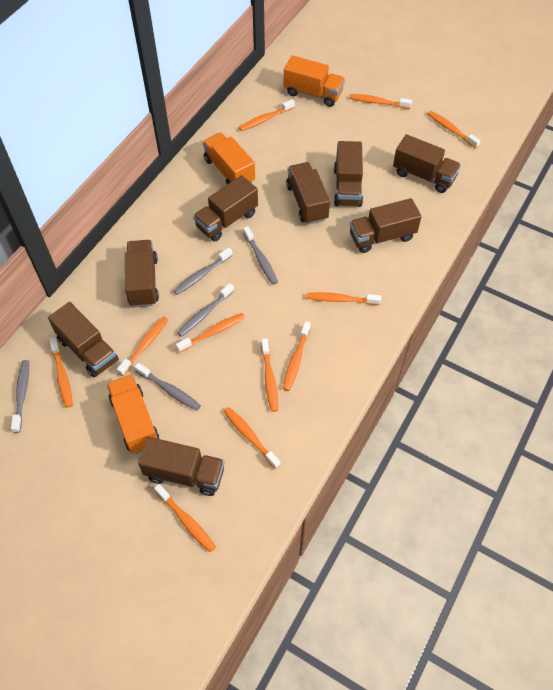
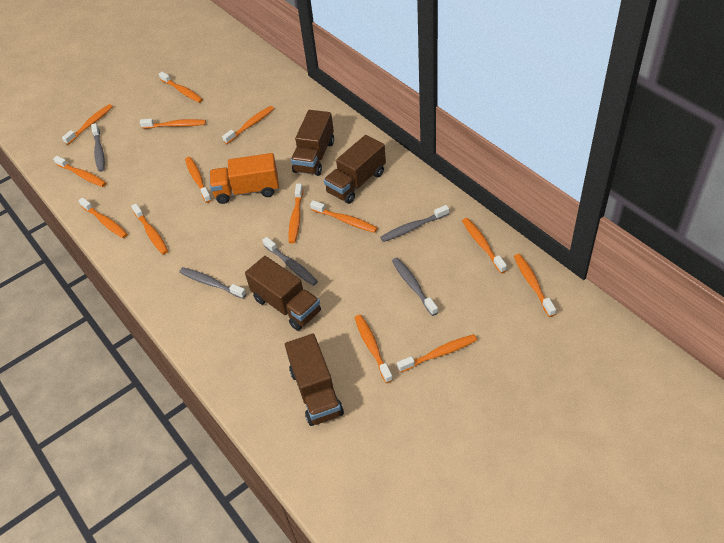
brown truck: [48,302,119,377] [125,240,159,307] [138,437,225,496] [193,175,258,242] [286,162,330,224] [334,141,363,207] [350,198,422,253] [393,134,461,193] = 8 -> [245,256,321,331] [285,334,344,426] [291,110,334,176] [324,135,386,204] = 4
orange toothbrush: [49,337,73,408] [117,316,169,376] [154,484,216,552] [176,313,245,353] [224,407,281,469] [239,99,295,131] [261,338,278,412] [283,321,311,391] [306,292,381,305] [349,94,412,109] [428,111,481,149] = 11 -> [53,156,106,187] [62,104,113,145] [78,198,128,238] [131,204,168,254] [140,119,206,129] [159,72,203,103] [185,157,212,203] [222,106,274,144] [288,184,303,243] [310,200,378,233] [355,315,393,383] [397,334,477,373] [462,218,507,273] [514,254,556,317] = 14
orange truck: [107,374,159,454] [203,132,255,184] [284,55,345,107] = 3 -> [210,153,279,204] = 1

